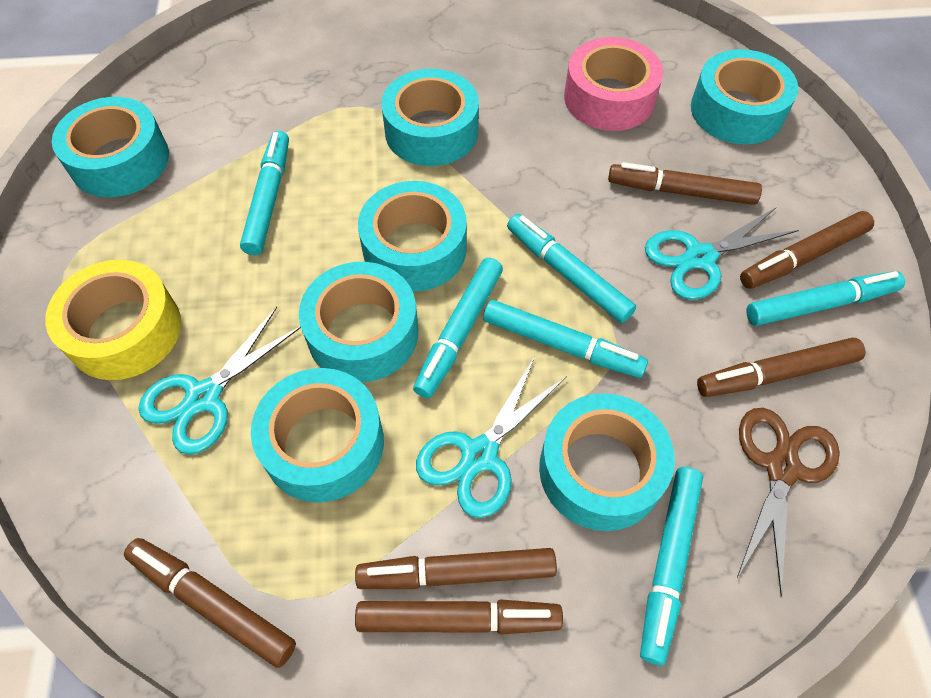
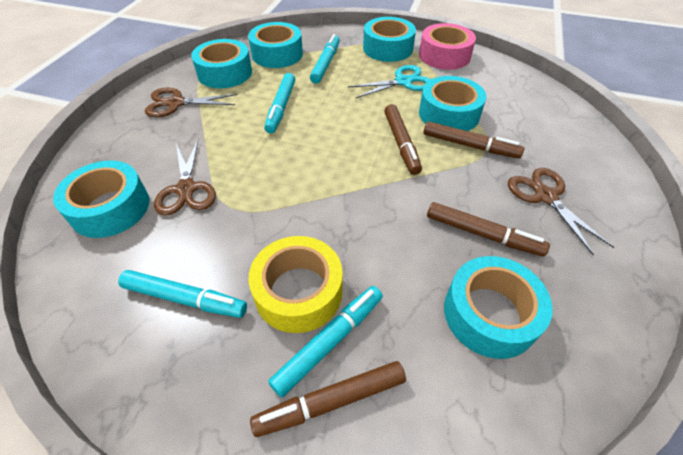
brown marker: [124,538,296,668] [355,548,557,589] [355,599,563,635] [608,162,762,205] [697,338,866,397] [740,211,874,289] = 6 -> [250,361,406,437] [384,104,422,175] [424,121,524,158] [427,202,550,257] = 4
brown scissors: [737,408,840,596] = 1 -> [145,88,237,117] [154,140,216,215] [508,168,614,256] = 3
turquoise marker: [240,131,289,255] [413,258,503,398] [483,300,648,378] [507,214,636,323] [640,467,703,665] [746,271,905,326] = 6 -> [118,270,247,318] [264,73,295,133] [268,286,383,397] [310,34,340,84] = 4
turquoise scissors: [138,307,301,455] [416,358,567,518] [645,208,799,300] = 3 -> [348,65,431,99] = 1
turquoise tape: [52,97,169,197] [251,368,384,502] [299,262,418,382] [358,181,467,292] [381,69,479,166] [539,393,675,531] [691,49,798,145] = 7 -> [53,161,149,238] [191,39,252,88] [248,22,303,68] [363,17,416,62] [419,76,486,131] [444,256,553,359] = 6

